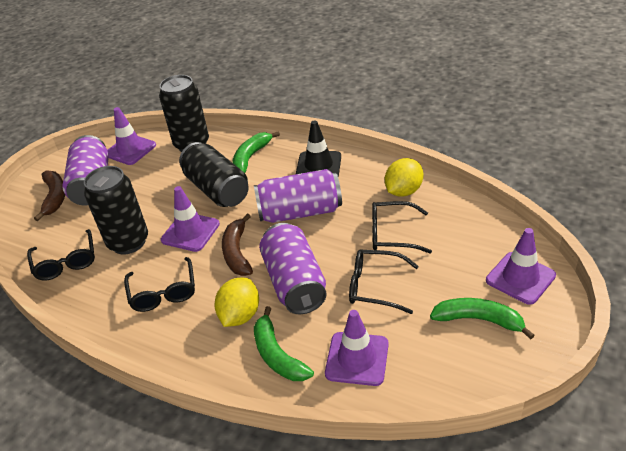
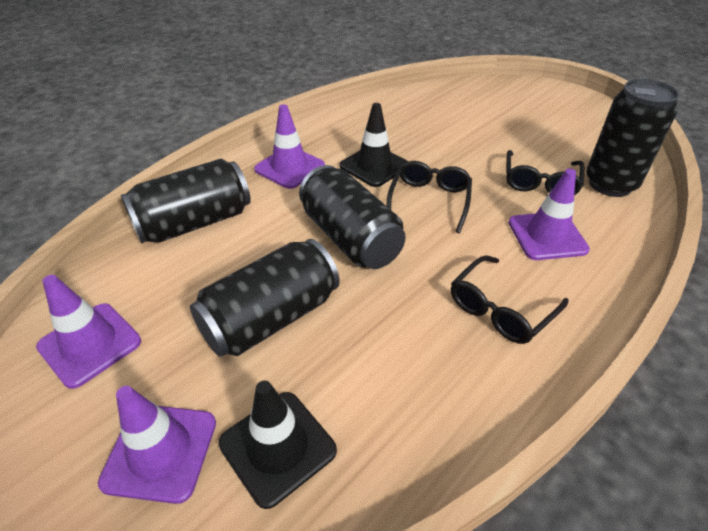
black can: [84,166,148,254] [159,75,209,152] [179,142,249,207] = 3 -> [121,159,251,244] [190,239,340,357] [299,165,406,269] [586,79,680,197] = 4
black glasses: [27,229,95,281] [124,257,195,312] [349,249,419,314] [372,201,432,253] = 4 -> [386,161,472,233] [451,255,568,344] [506,150,585,195] = 3
black traffic cone: [296,120,341,176] = 1 -> [218,381,337,509] [340,103,408,187] = 2
brown banana: [34,170,65,221] [222,213,253,276] = 2 -> none = 0
green banana: [233,131,280,173] [254,306,314,381] [430,298,535,340] = 3 -> none = 0
purple can: [62,135,109,205] [254,169,342,223] [259,223,327,314] = 3 -> none = 0
yellow lemon: [215,278,259,327] [385,158,424,197] = 2 -> none = 0

